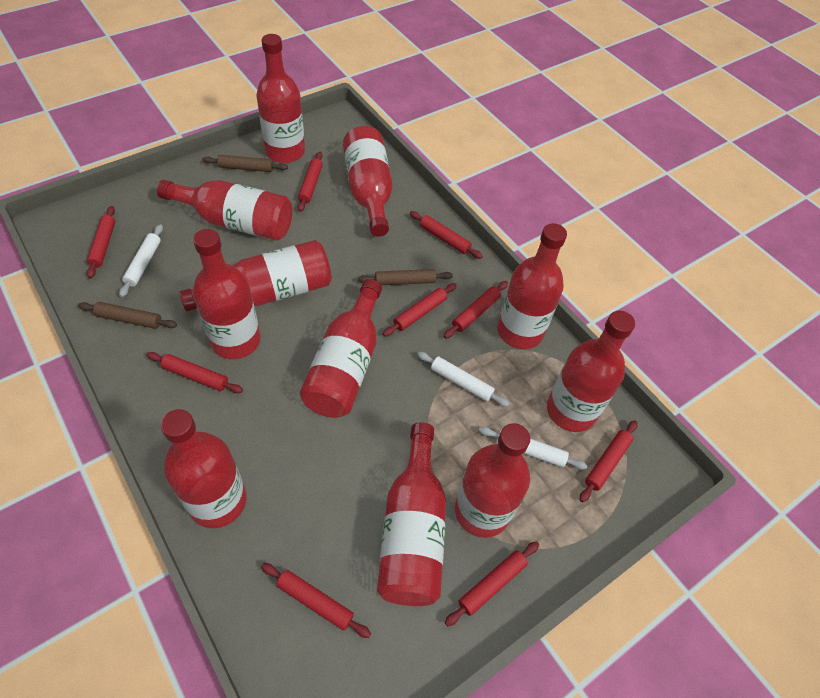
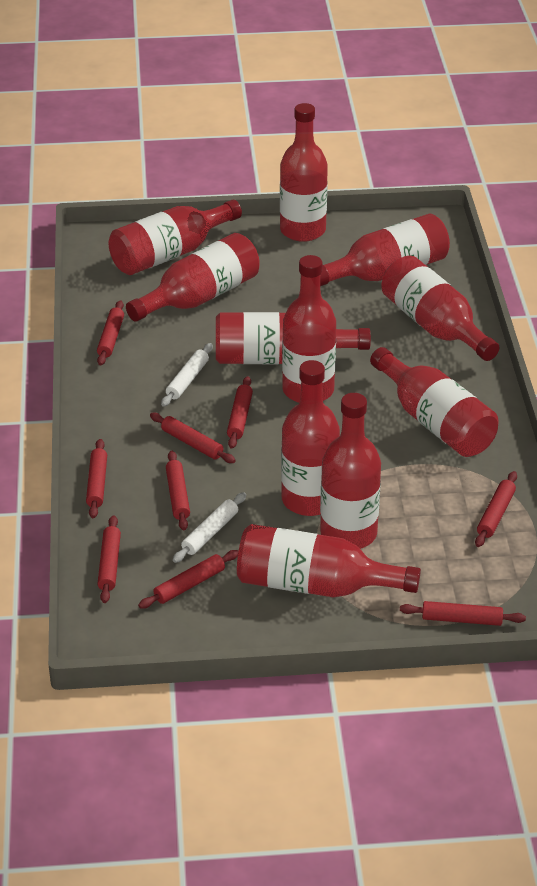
brown rolling pin: [78,302,177,329] [202,155,288,172] [358,269,453,285] = 3 -> none = 0
white rolling pin: [119,224,163,297] [417,352,509,407] [479,427,587,470] = 3 -> [161,343,213,407] [173,492,246,563] = 2

